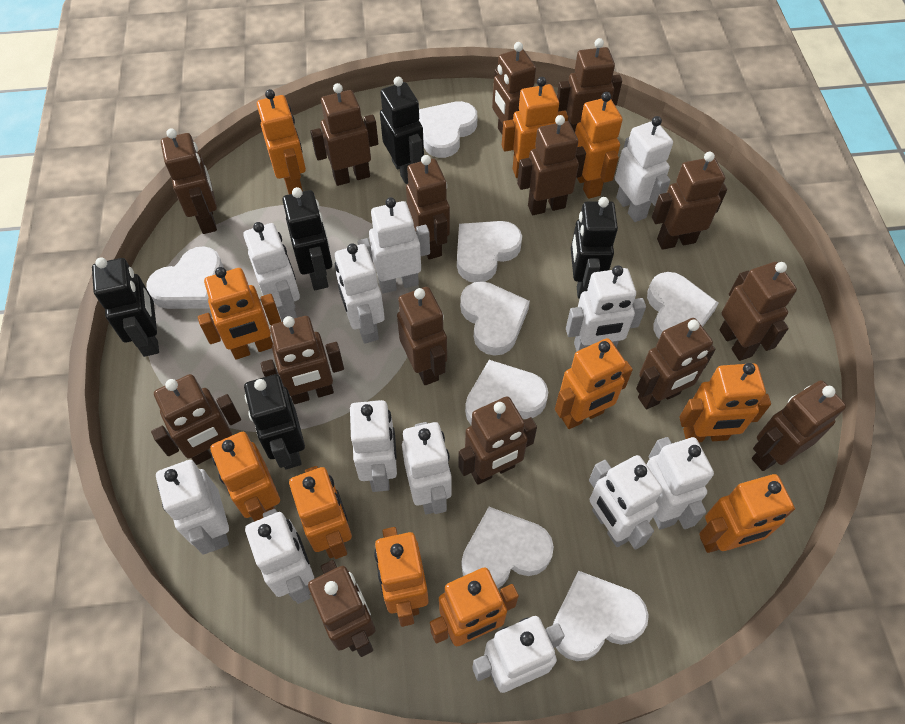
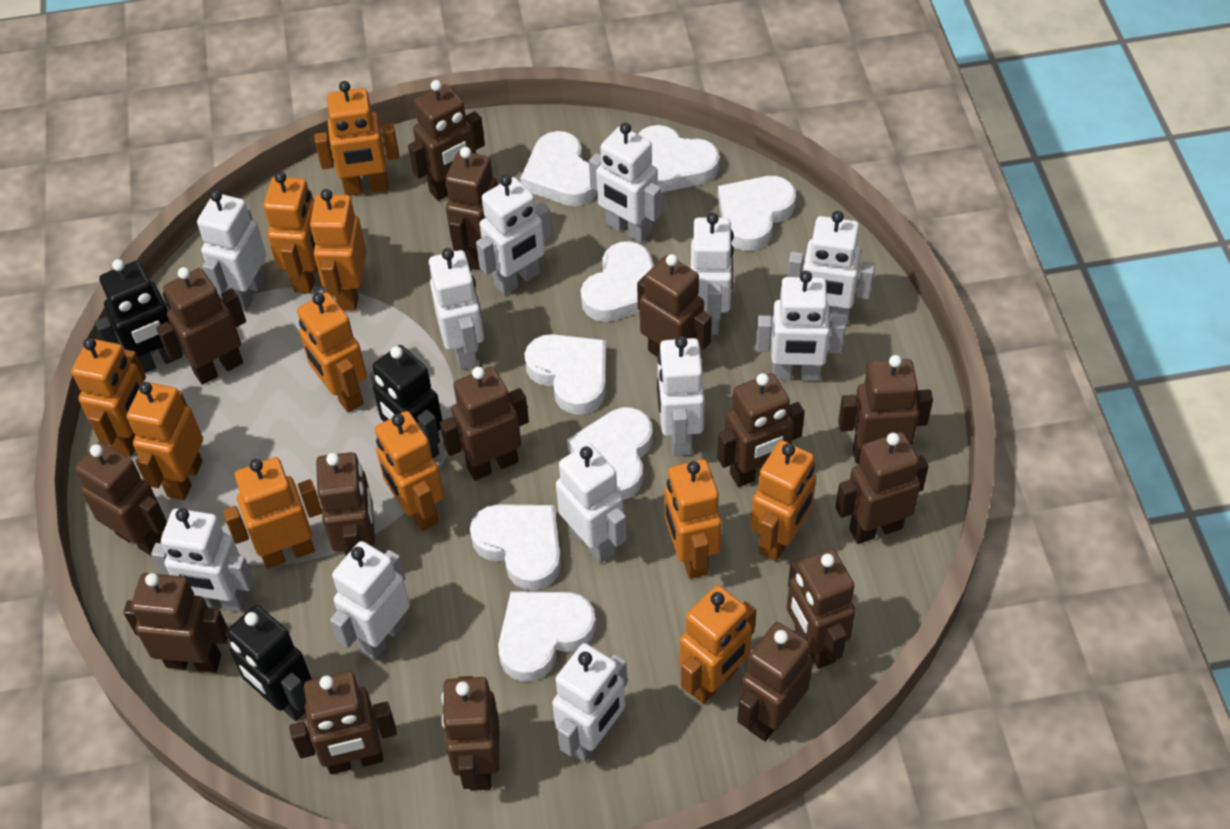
black robot: [92,257,159,357] [244,374,305,469] [282,187,332,290] [380,77,424,184] [571,197,618,299] = 5 -> [95,259,182,373] [226,605,312,721] [370,345,443,458] = 3

